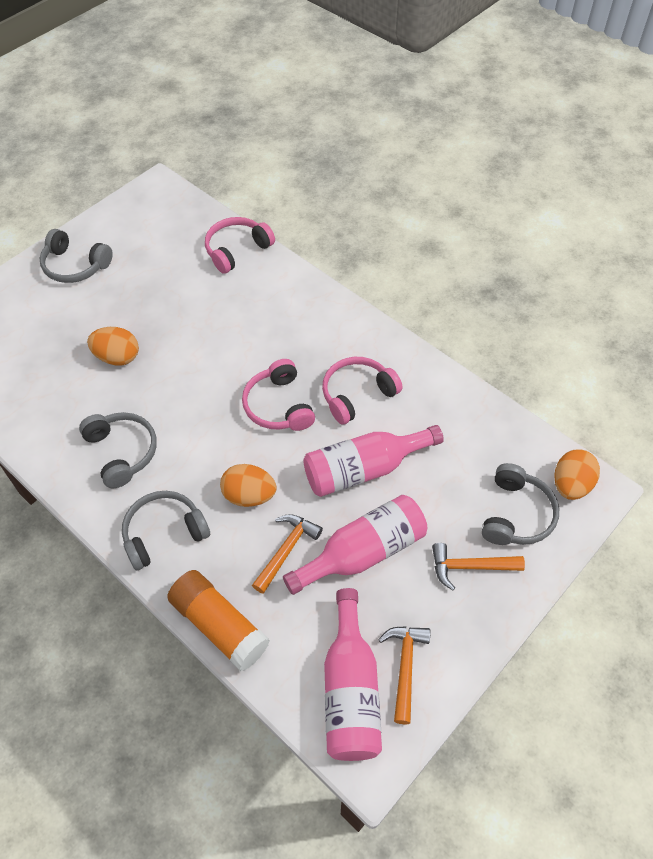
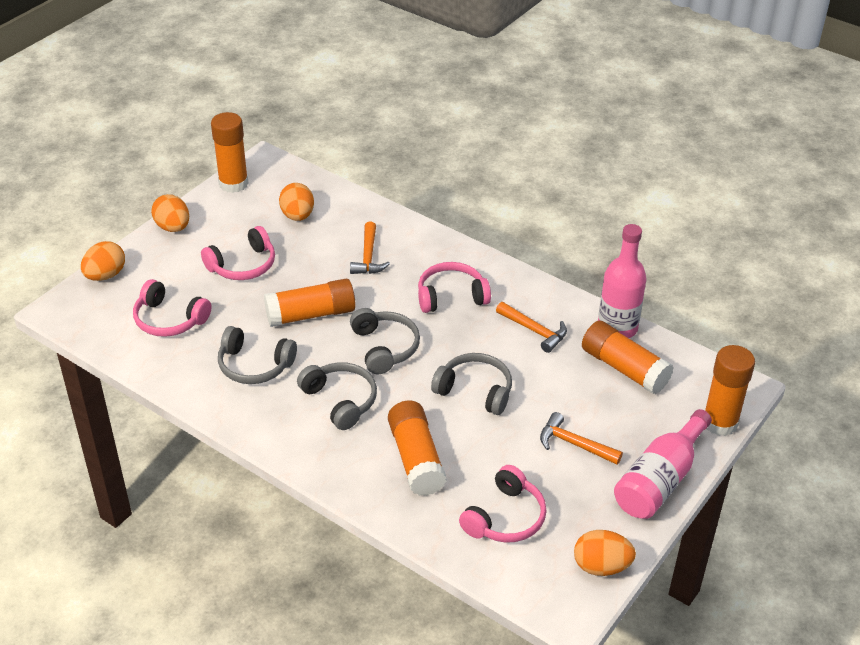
orange egg: [87,327,139,366] [220,464,276,507] [555,449,600,500] = 3 -> [81,241,125,281] [151,194,189,232] [279,183,314,221] [574,530,636,576] = 4
orange glue stick: [167,570,270,672] = 1 -> [211,112,249,193] [264,279,356,327] [388,401,447,496] [582,321,674,394] [705,345,755,436] = 5
pink bottle: [283,495,427,595] [303,425,444,497] [324,588,382,761] = 3 -> [598,224,647,338] [614,409,712,519] = 2
pink headphones: [205,217,275,274] [242,359,315,431] [322,357,402,425] = 3 -> [133,279,212,337] [201,226,275,280] [418,262,491,313] [459,465,547,543] = 4

